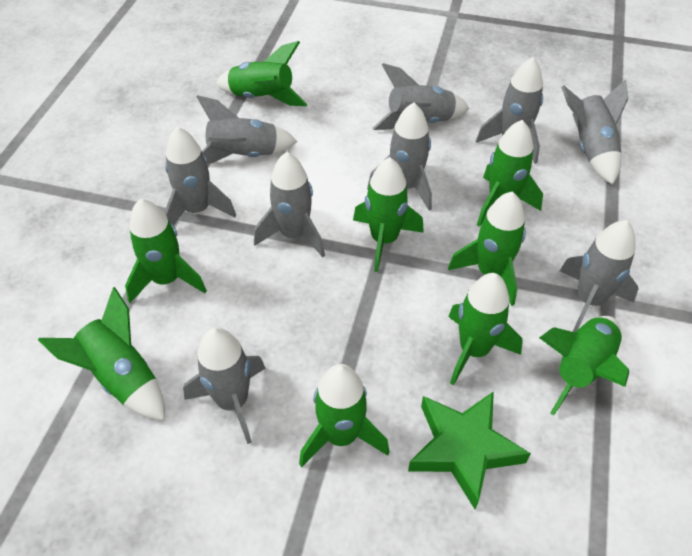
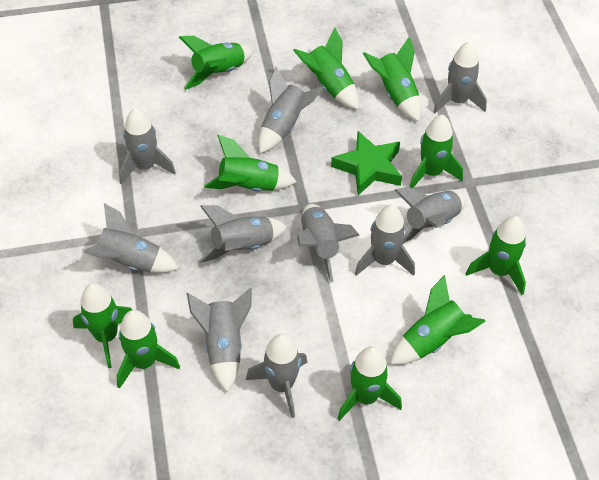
green rocket: [38,287,165,420] [125,198,207,303] [216,41,308,106] [299,364,389,467] [353,157,424,272] [448,191,526,306] [448,273,523,385] [477,120,543,227] [539,316,629,415] = 9 -> [73,283,132,368] [116,310,180,389] [179,36,253,89] [204,135,296,192] [293,27,359,109] [337,346,402,421] [363,37,421,122] [390,275,486,365] [410,115,463,188] [465,216,526,295] = 10
grey rocket: [164,127,236,226] [183,327,265,444] [196,95,297,163] [254,152,325,258] [367,102,432,211] [373,63,469,130] [476,57,543,164] [560,220,639,332] [561,79,628,185] = 9 -> [84,203,179,273] [119,108,176,185] [187,288,252,392] [199,205,287,263] [246,334,307,418] [258,67,323,154] [297,204,359,282] [355,205,415,276] [395,187,467,243] [433,41,487,114] = 10

